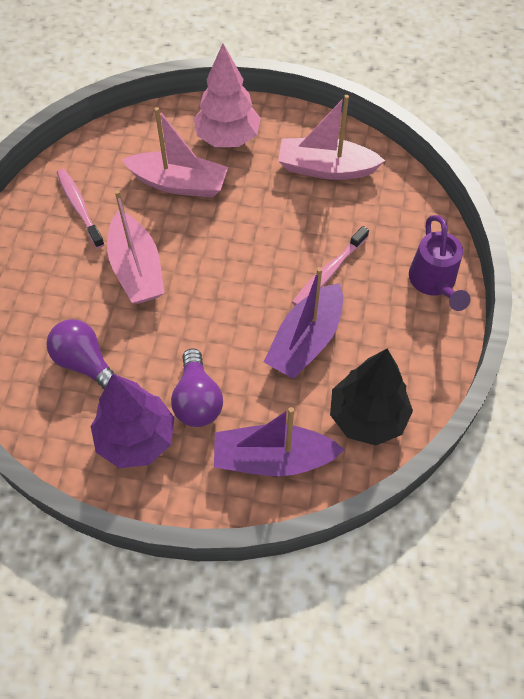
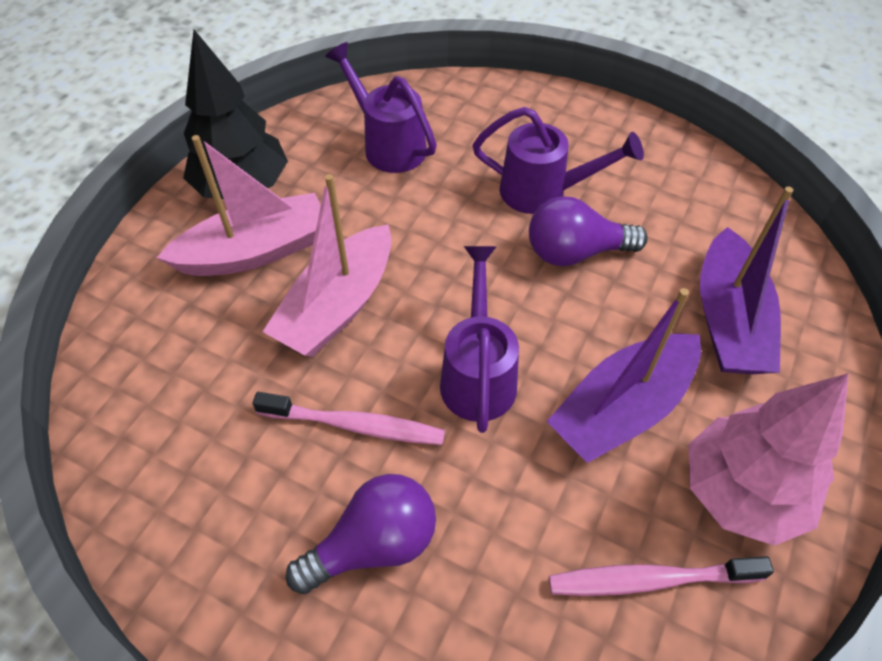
pink boat: [107,190,164,304] [122,107,228,198] [278,95,385,180] = 3 -> [157,135,321,276] [263,174,392,357] = 2
purple tree: [91,374,175,468] = 1 -> none = 0
purple watering can: [409,215,471,311] = 1 -> [325,42,437,173] [440,246,519,433] [472,107,644,214] = 3

